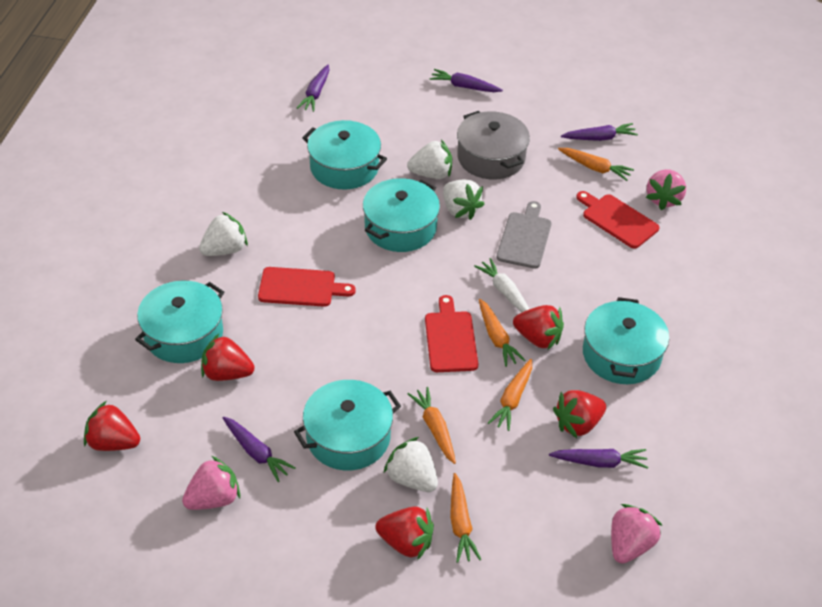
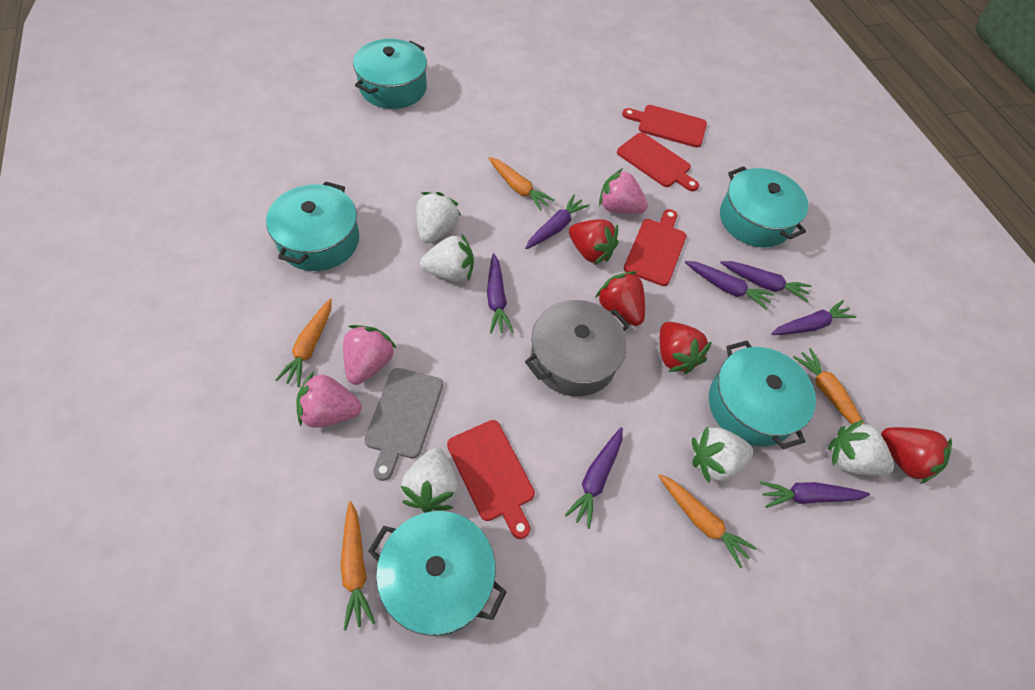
purple carrot: [223,417,296,482] [297,64,329,112] [429,69,503,92] [549,449,648,469] [561,123,638,141] = 5 -> [487,253,514,334] [525,195,590,249] [564,427,623,529] [685,261,774,310] [720,261,811,302] [760,481,870,508] [771,300,856,335] = 7
red cutting board: [258,267,356,307] [425,295,478,372] [576,191,660,249] = 3 -> [447,420,535,539] [617,133,699,192] [622,105,707,148] [624,209,686,286] = 4
red strawberry: [84,401,140,451] [201,334,255,381] [375,506,434,560] [513,305,564,349] [553,390,606,438] = 5 -> [569,219,618,265] [595,271,645,326] [660,322,712,374] [881,427,952,484] = 4
white carrot: [474,258,529,312] = 1 -> none = 0
white strawberry: [199,212,248,256] [384,437,438,492] [407,140,452,179] [443,180,485,220] = 4 -> [401,448,458,513] [416,192,461,244] [420,233,474,282] [692,426,753,483] [828,419,894,475] = 5

